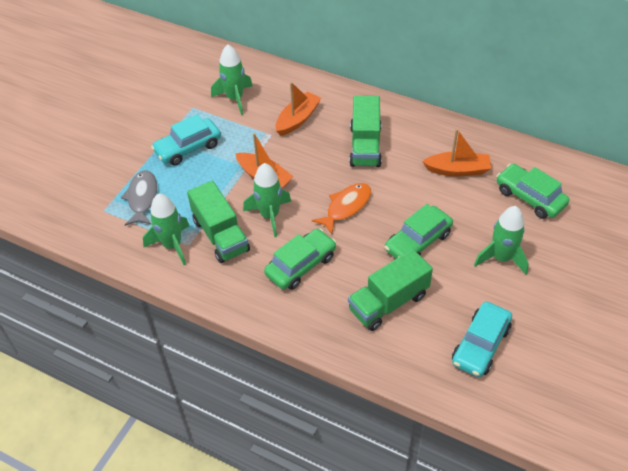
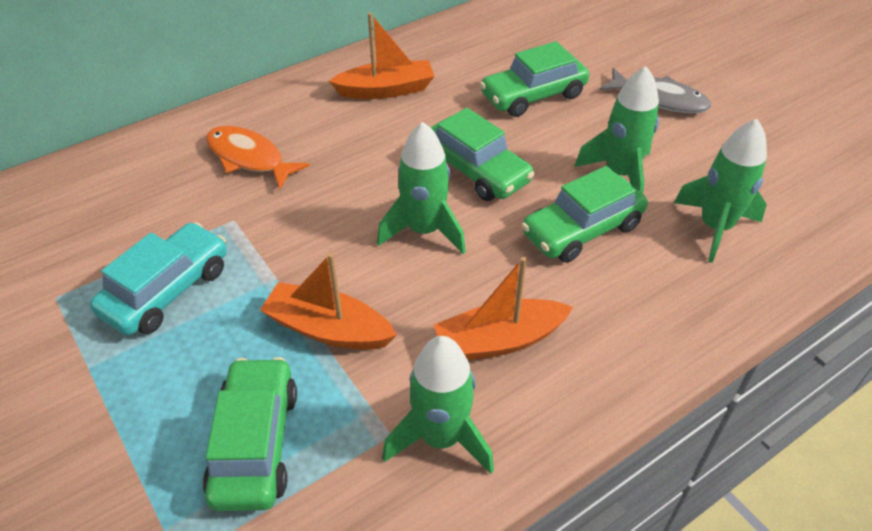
green car: [264,228,336,290] [384,204,453,259] [497,164,569,219] = 3 -> [203,357,297,511] [430,108,535,201] [480,41,589,117] [521,166,648,263] = 4
green truck: [187,181,250,263] [348,249,433,331] [349,96,382,167] = 3 -> none = 0
turquoise car: [151,114,221,166] [452,302,512,377] = 2 -> [90,222,227,335] = 1

